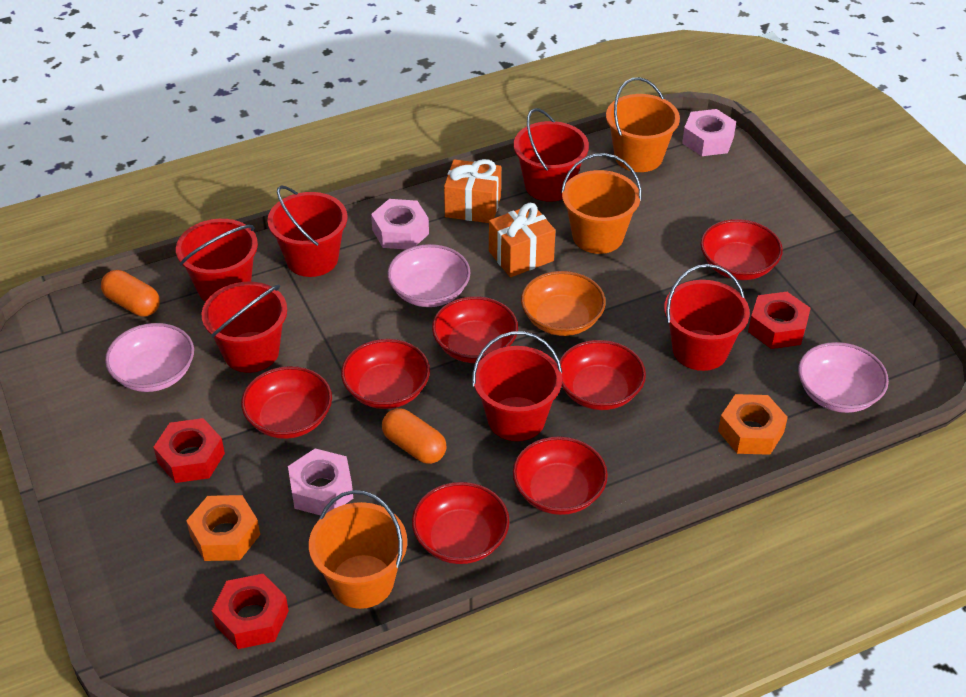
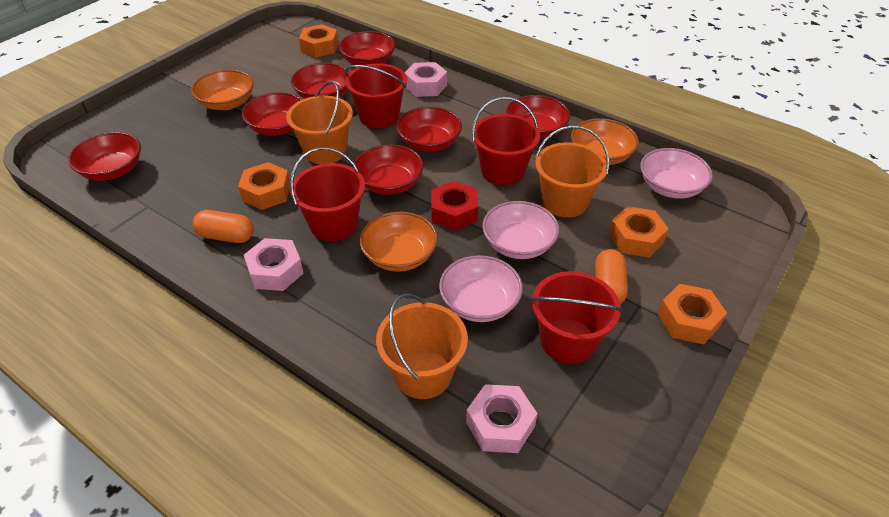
orange bowl: [521,271,606,336] = 1 -> [191,70,254,110] [359,212,438,272] [571,118,639,165] = 3
orange gift: [444,159,501,223] [489,203,555,277] = 2 -> none = 0
orange nut: [186,495,260,561] [718,394,788,455] = 2 -> [238,162,290,210] [299,24,338,57] [609,206,669,258] [658,284,727,344] = 4
red bucket: [176,219,258,302] [202,282,287,373] [268,185,347,277] [472,331,562,441] [514,108,589,202] [664,264,750,371] = 6 -> [290,147,365,241] [345,63,407,128] [472,97,540,185] [531,271,623,364] = 4
red nut: [153,418,225,483] [212,574,289,649] [748,292,811,349] = 3 -> [431,181,478,231] = 1

